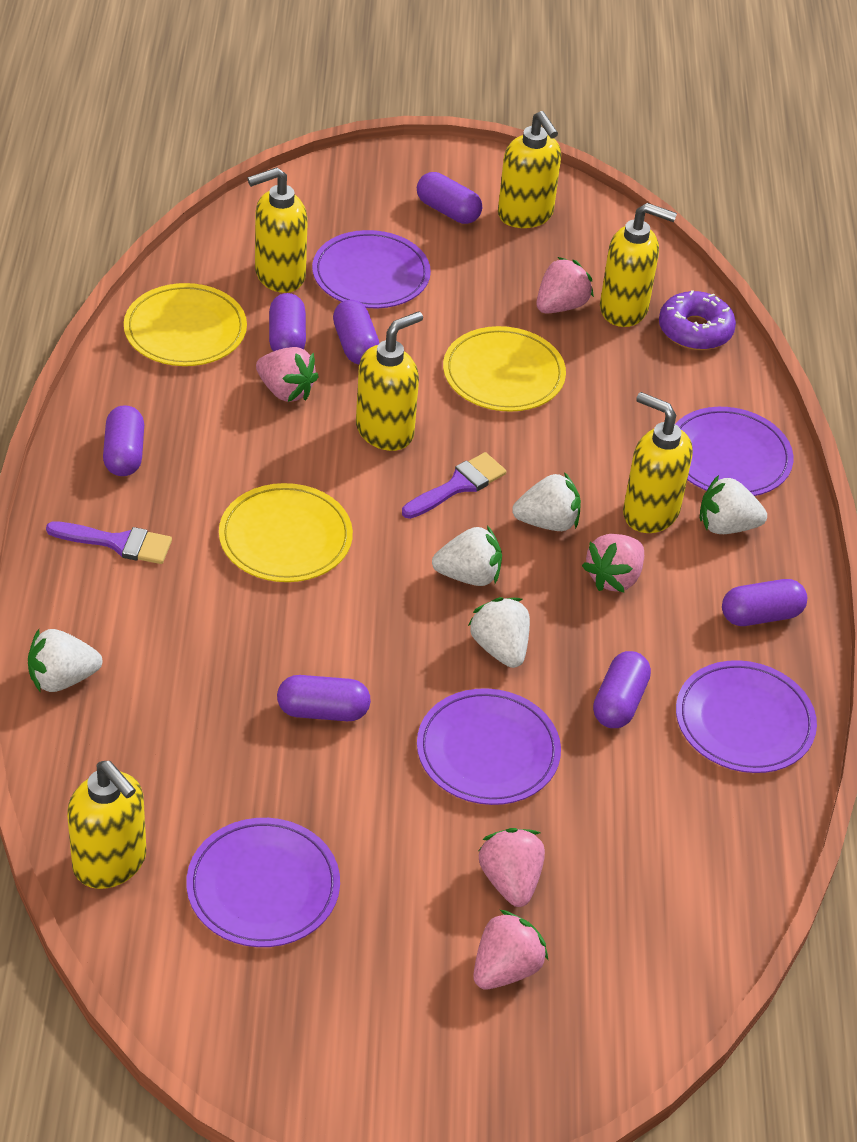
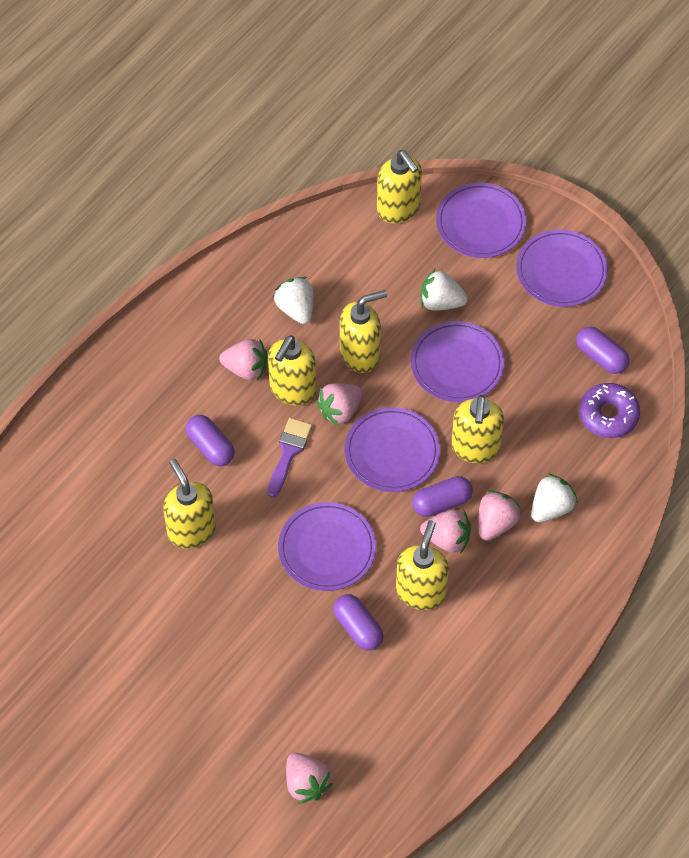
purple brush: [46,521,172,564] [402,452,507,519] = 2 -> [267,418,312,498] = 1
purple capsule: [103,405,144,476] [269,293,306,351] [277,675,371,721] [333,300,379,365] [417,172,482,224] [593,651,651,728] [722,579,807,626] = 7 -> [186,415,235,466] [333,594,384,651] [412,476,473,517] [576,326,630,374] = 4
white strawberry: [28,629,102,692] [432,525,502,586] [468,597,530,668] [512,472,581,531] [700,475,767,534] = 5 -> [273,277,314,324] [421,269,468,311] [531,474,578,522] = 3
yellow plate: [124,283,247,366] [219,483,353,582] [443,326,566,412] = 3 -> none = 0

